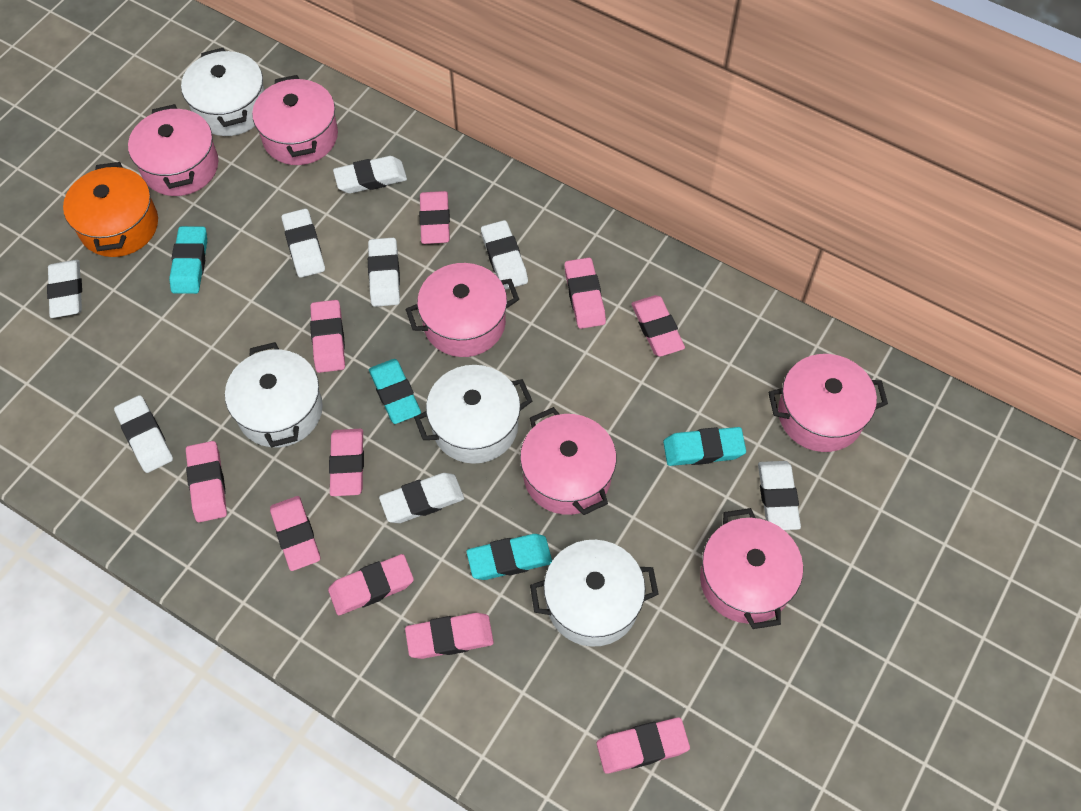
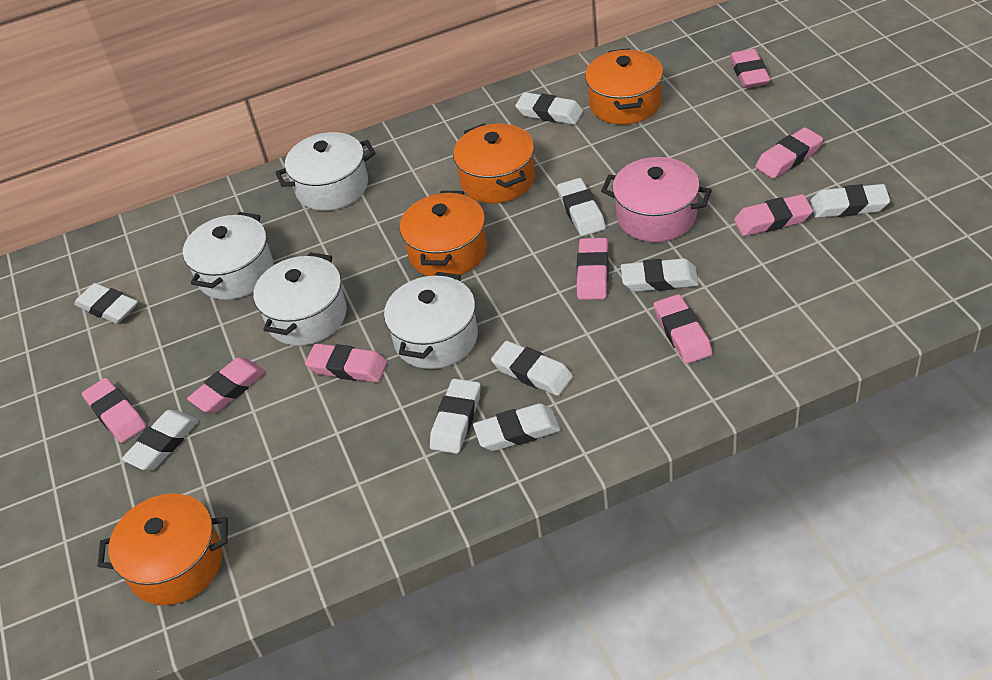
orange pot: [63,162,158,257] = 1 -> [97,493,228,605] [400,191,487,276] [453,123,535,203] [585,48,663,125] = 4
pink eraser: [186,441,227,522] [270,496,320,571] [310,300,345,373] [328,554,414,616] [329,429,364,496] [405,613,494,659] [419,191,450,244] [564,258,606,329] [596,717,690,774] [631,295,685,357] = 10 -> [82,378,146,443] [187,357,265,413] [305,343,388,382] [577,238,609,300] [654,294,713,364] [730,49,770,88] [734,194,813,236] [755,127,823,179] = 8
pink pot: [128,104,218,196] [252,75,338,165] [405,263,519,357] [520,407,616,515] [700,508,803,629] [768,354,888,452] = 6 -> [601,157,712,242] = 1
turquoise eraser: [169,226,207,294] [369,359,421,424] [467,534,552,580] [663,427,746,466] = 4 -> none = 0
white eraser: [47,260,82,318] [114,395,173,473] [282,209,325,278] [333,156,407,194] [368,238,400,307] [379,473,464,523] [481,220,528,290] [758,461,801,530] = 8 -> [74,283,138,324] [122,410,198,470] [430,379,481,454] [473,403,561,451] [491,341,573,396] [515,92,584,125] [557,178,606,236] [621,258,699,292] [810,184,890,218] = 9

